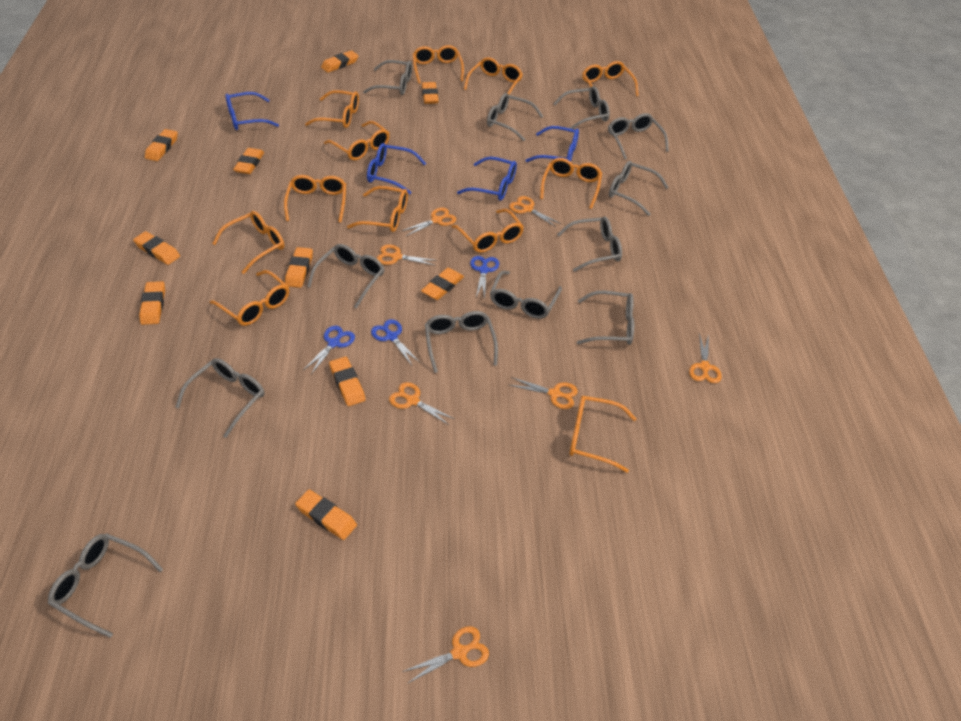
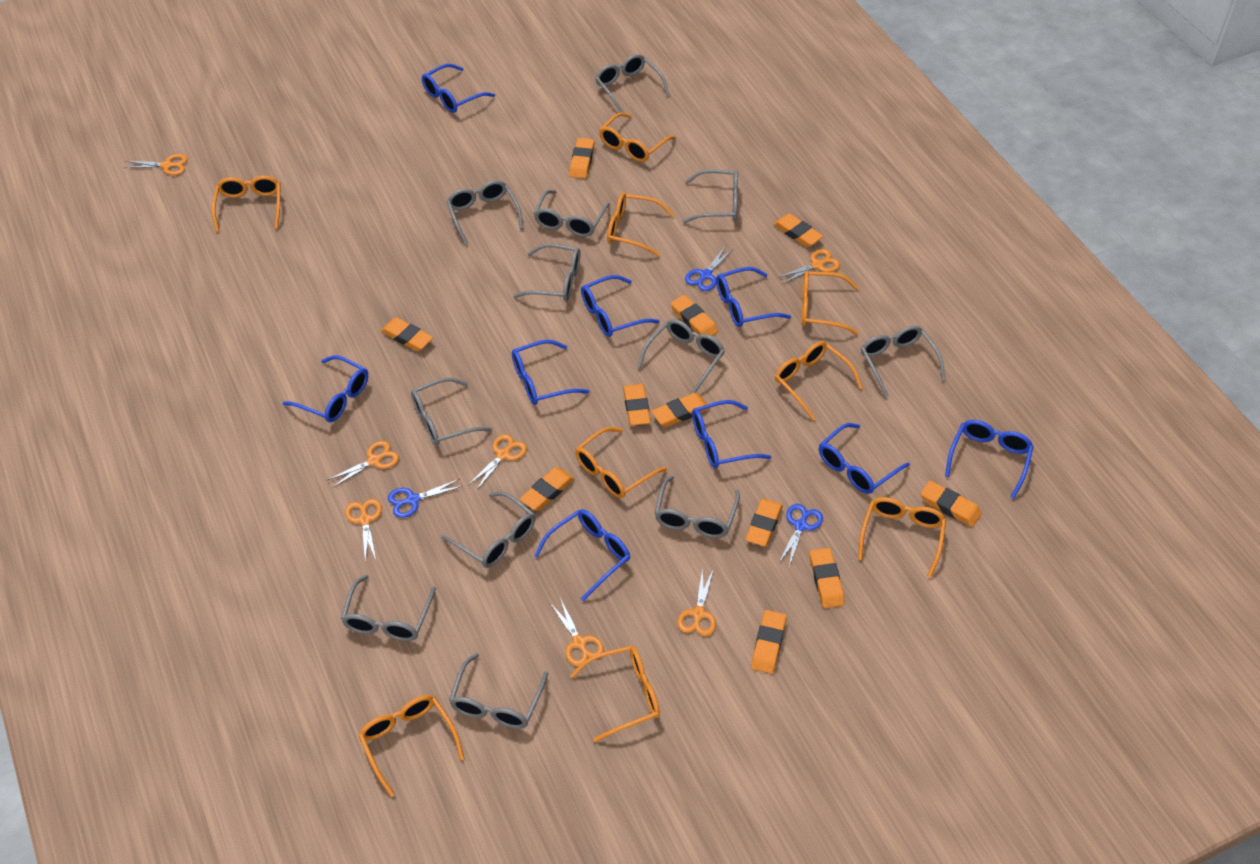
blue glasses: [225,92,279,130] [367,143,426,194] [457,157,517,201] [525,126,579,162] = 4 -> [283,355,368,422] [422,64,495,113] [512,340,590,405] [534,509,630,601] [581,275,660,337] [692,400,771,468] [716,267,791,327] [819,423,910,494] [945,420,1034,499] = 9
orange eraser: [133,231,180,265] [139,281,165,325] [145,129,178,161] [233,148,264,174] [285,247,313,288] [295,489,357,540] [321,50,358,73] [329,357,366,406] [421,268,464,300] [422,82,439,104] = 10 -> [381,317,433,351] [520,467,574,511] [569,138,594,179] [623,384,651,425] [652,393,710,427] [671,295,718,336] [745,499,783,546] [751,610,787,674] [773,214,823,247] [810,548,844,608] [921,481,982,527] = 11
orange glasses: [210,270,289,326] [212,211,284,274] [284,175,346,223] [305,90,359,128] [324,121,390,160] [347,186,408,232] [412,45,464,84] [452,209,524,253] [464,57,523,94] [540,158,602,209] [569,396,636,473] [582,61,639,96] = 12 -> [212,176,280,232] [358,695,465,797] [570,646,660,742] [575,427,667,498] [599,113,676,162] [607,193,674,257] [775,341,862,420] [801,271,859,335] [858,497,946,578] = 9

